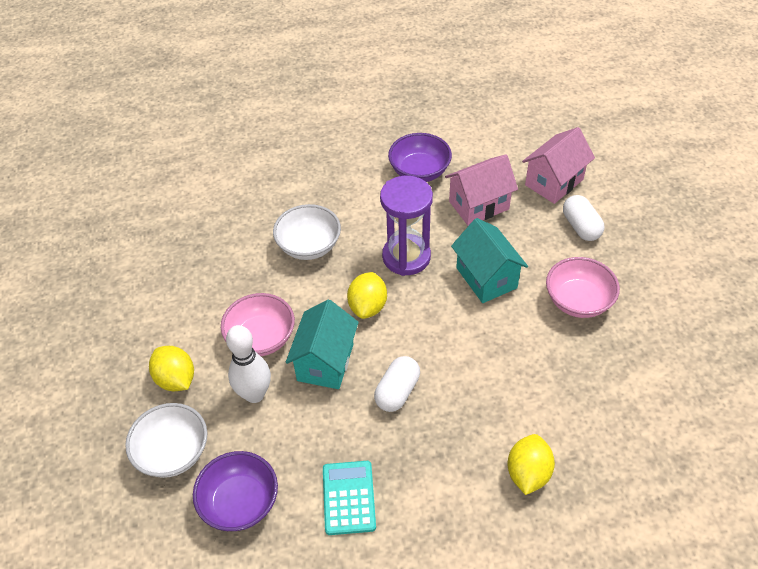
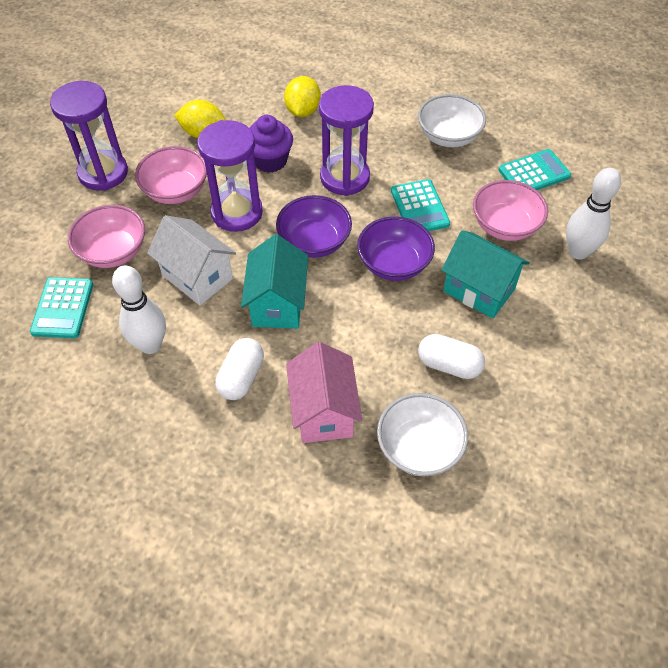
pink bowl: [221,293,295,356] [546,257,620,318] = 2 -> [68,205,145,268] [135,146,207,204] [473,180,548,241] = 3
pink house: [445,154,518,226] [522,127,595,204] = 2 -> [286,342,362,443] = 1
purple cupcake: none = 0 -> [250,115,293,173] = 1
purple hourglass: [380,176,433,276] = 1 -> [50,81,128,191] [197,120,263,232] [319,85,374,196] = 3
turquoise calculator: [323,461,376,535] = 1 -> [30,277,93,338] [391,179,450,231] [499,149,571,190] = 3
white bowling pin: [226,325,271,403] = 1 -> [112,265,166,354] [566,168,621,260] = 2
white house: none = 0 -> [147,215,236,305] = 1
yellow lemon: [149,346,194,391] [347,272,387,319] [507,434,555,495] = 3 -> [174,100,226,138] [284,76,321,117] = 2

